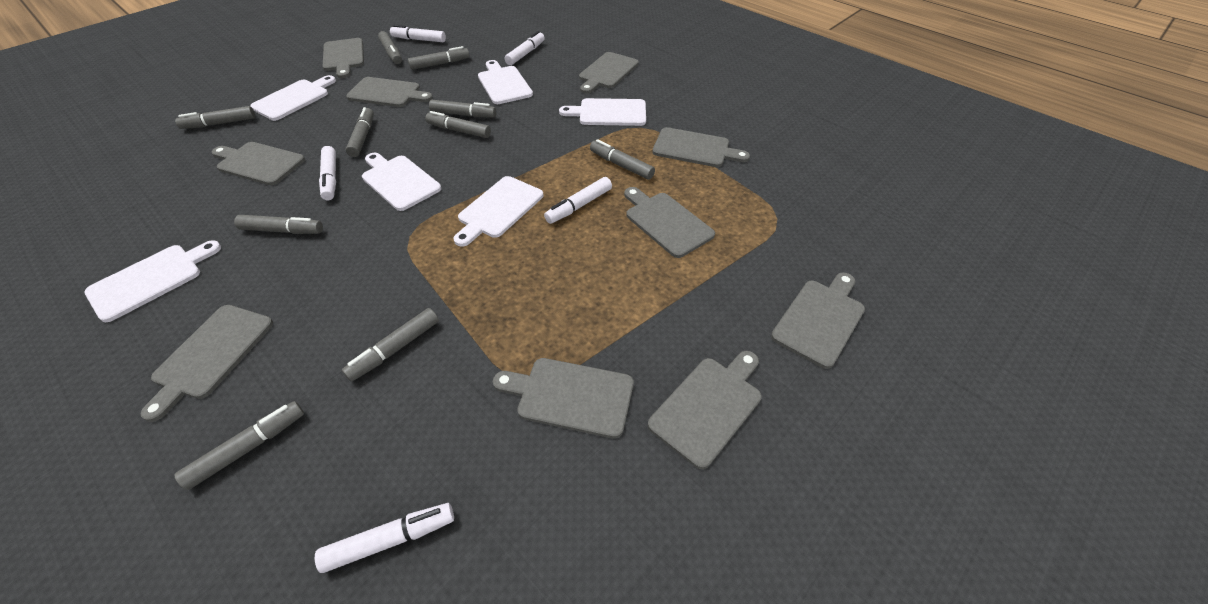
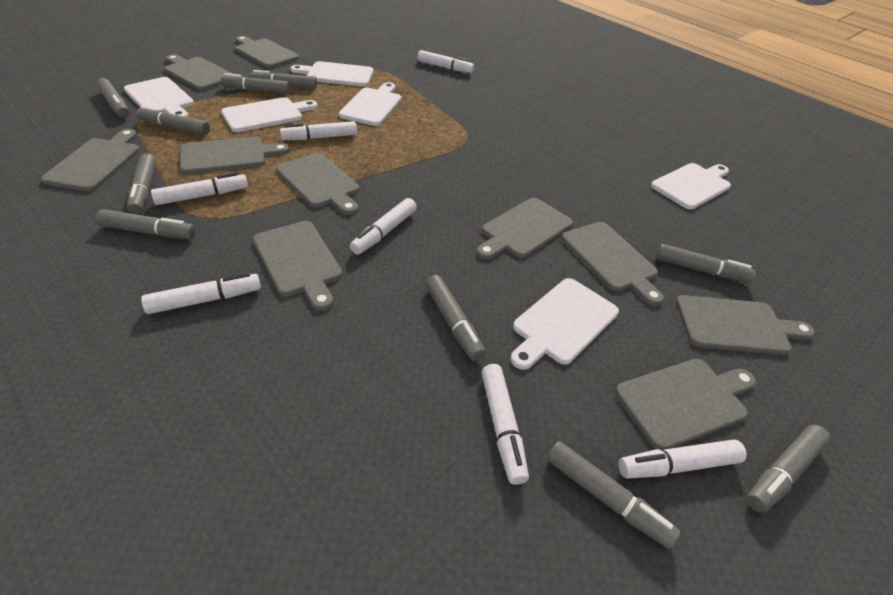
white marker: [315,503,454,573] [319,146,336,200] [390,25,446,42] [505,31,545,65] [544,177,612,224] = 5 -> [141,273,261,314] [151,172,248,205] [280,121,357,140] [350,198,417,255] [418,50,474,73] [482,364,529,485] [618,439,747,479] = 7

